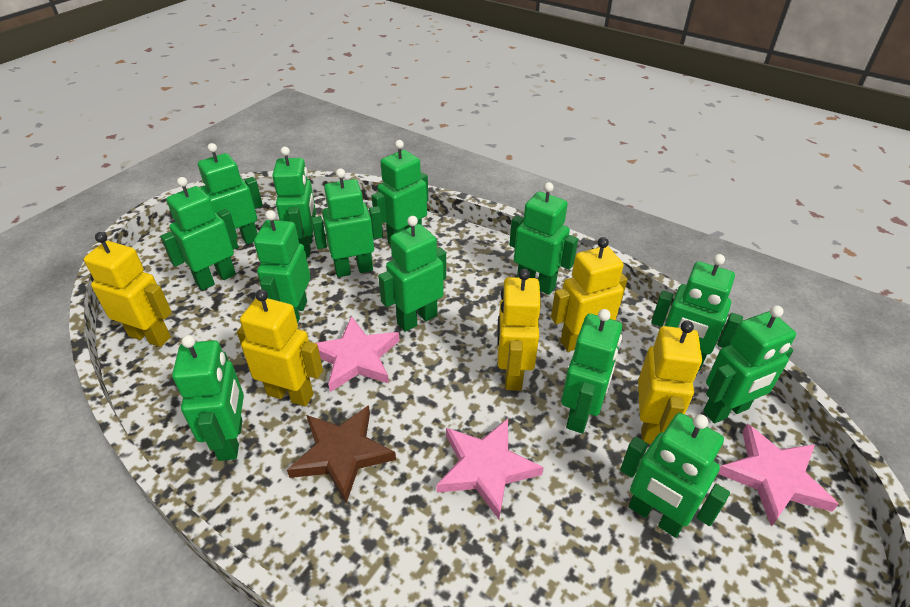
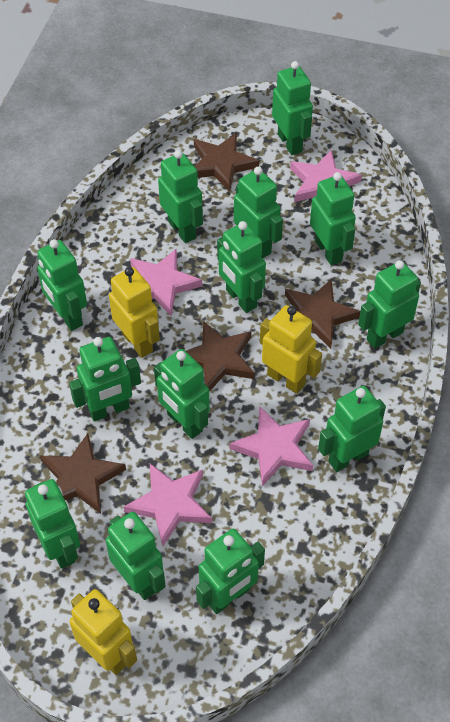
brown star: [287,405,396,503] = 1 -> [40,433,126,514] [186,321,255,392] [194,133,259,192] [285,279,360,349] = 4
pink star: [316,316,400,392] [436,419,544,519] [718,424,839,527] = 3 -> [124,464,212,547] [130,249,202,316] [230,406,313,486] [290,150,362,202] = 4
yellow robot: [84,232,172,347] [237,289,323,406] [497,269,541,391] [551,237,628,352] [638,321,702,444] = 5 -> [69,589,137,675] [109,267,160,358] [260,305,322,394] = 3

